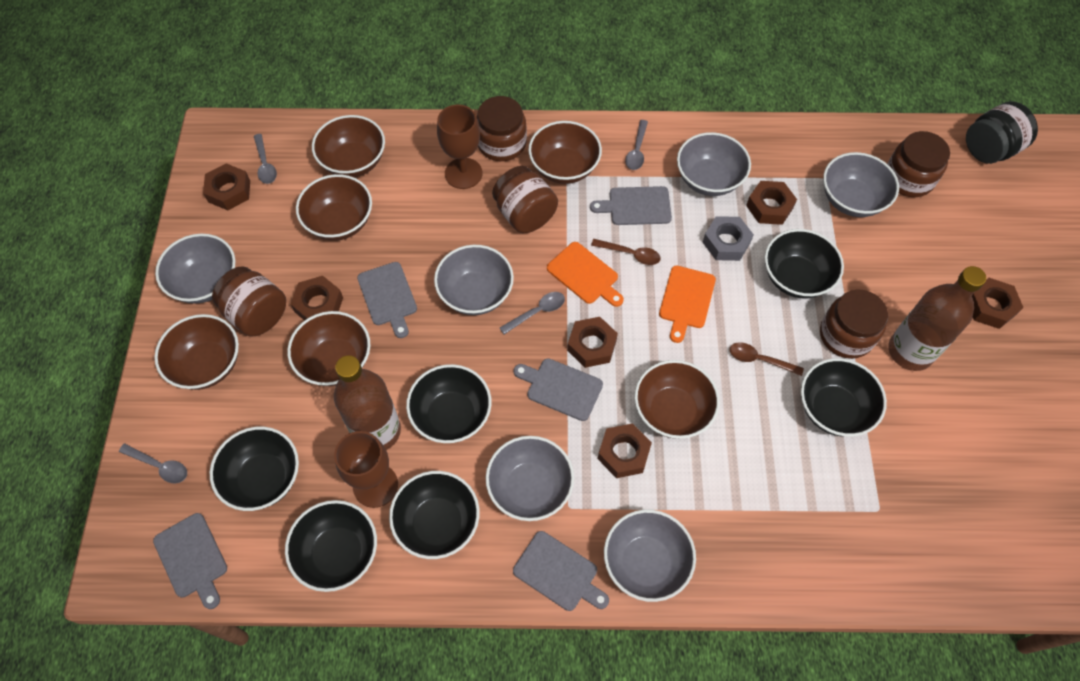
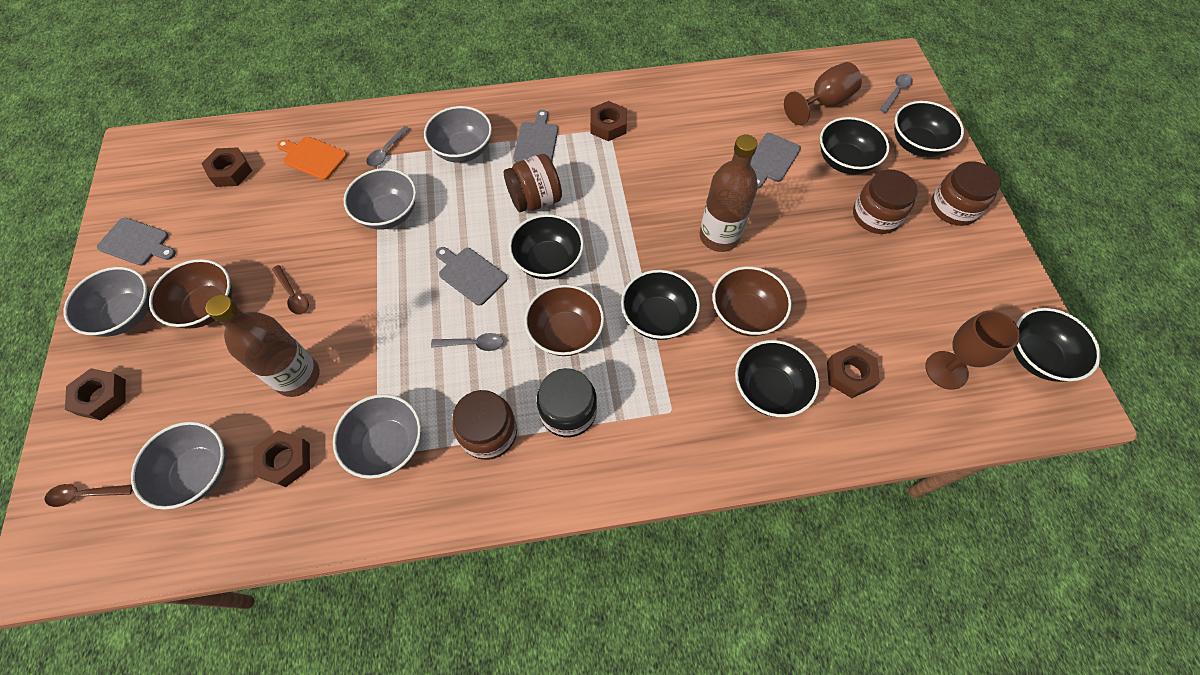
brown bowl: [154,314,239,390] [287,311,371,386] [296,174,372,241] [312,115,385,177] [528,121,602,184] [635,360,720,439] = 6 -> [149,259,232,329] [524,285,604,356] [713,266,792,336] = 3
brown jar: [212,266,286,337] [477,96,527,161] [492,166,558,233] [820,290,888,359] [888,131,950,197] = 5 -> [452,390,517,460] [504,154,562,212] [853,169,918,234] [931,161,1001,226] = 4
brown nut: [203,163,250,210] [291,276,343,320] [567,317,618,368] [598,423,652,478] [746,181,797,225] [972,278,1024,329] = 6 -> [65,368,126,420] [201,147,252,187] [253,430,310,487] [590,101,627,141] [827,345,880,398] = 5
grey bowl: [155,233,235,304] [434,245,514,315] [486,436,574,521] [604,509,696,602] [677,132,751,196] [823,152,899,217] = 6 -> [64,267,150,337] [131,422,226,510] [333,394,421,479] [344,168,416,230] [424,106,492,163] = 5
grey cutting board: [153,513,227,609] [357,262,417,338] [513,358,603,421] [513,531,609,611] [590,186,672,225] = 5 -> [97,218,176,266] [435,247,508,306] [513,110,558,162] [750,133,801,189] = 4
grey nut: [703,216,754,261] = 1 -> none = 0
grey spoon: [119,443,187,483] [254,134,277,184] [500,292,565,334] [625,120,648,170] = 4 -> [366,126,410,167] [431,333,503,351] [880,74,913,113] = 3
orange cutting board: [547,242,624,307] [659,266,716,343] = 2 -> [277,136,347,180] = 1

